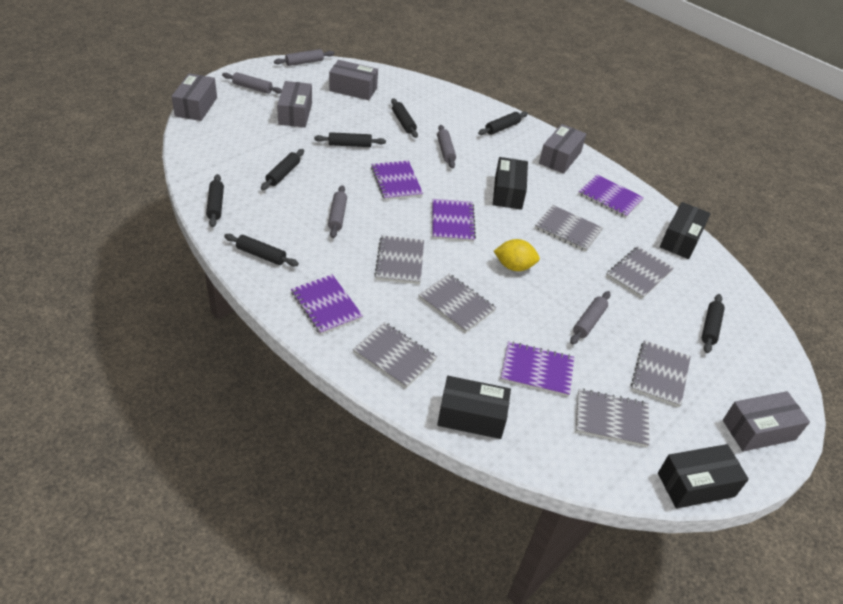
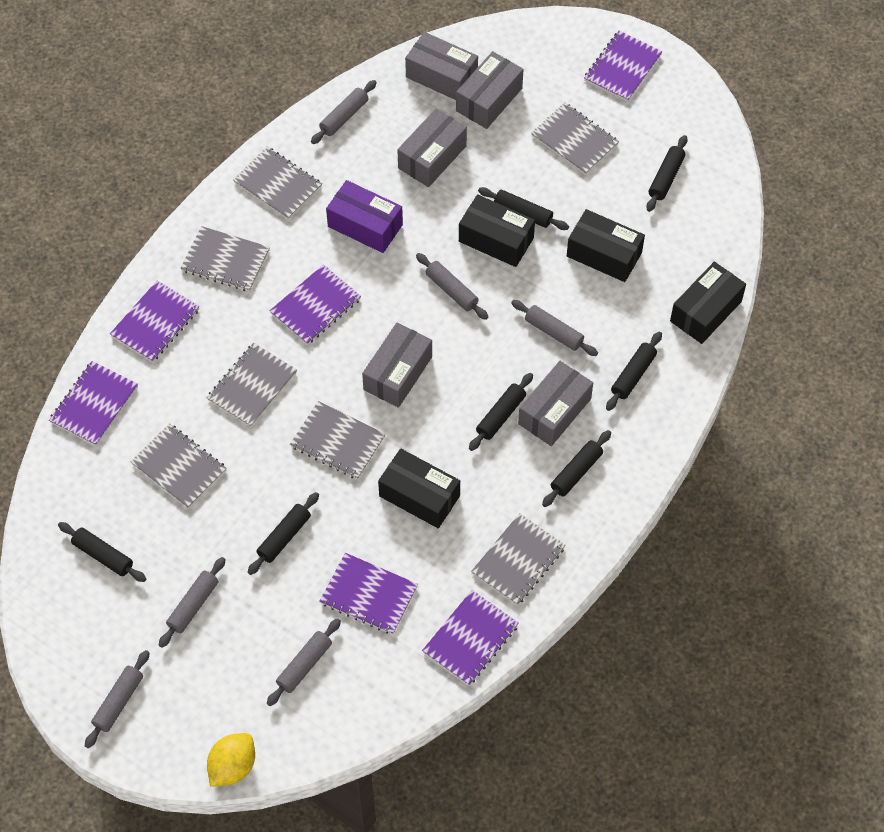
grey rolling pin: [222,72,282,94] [274,49,334,66] [328,185,347,238] [437,125,456,168] [570,291,611,345] = 5 -> [85,650,150,748] [159,557,226,648] [267,618,341,706] [311,80,377,144] [416,253,488,320] [511,300,598,356] = 6
purple box: none = 0 -> [326,180,403,253] = 1
purple notebook: [291,274,363,335] [371,160,423,200] [433,199,476,242] [501,341,574,397] [579,175,644,218] = 5 -> [49,361,138,445] [110,280,200,362] [270,265,361,345] [320,553,418,635] [422,590,519,685] [584,31,662,102] = 6

